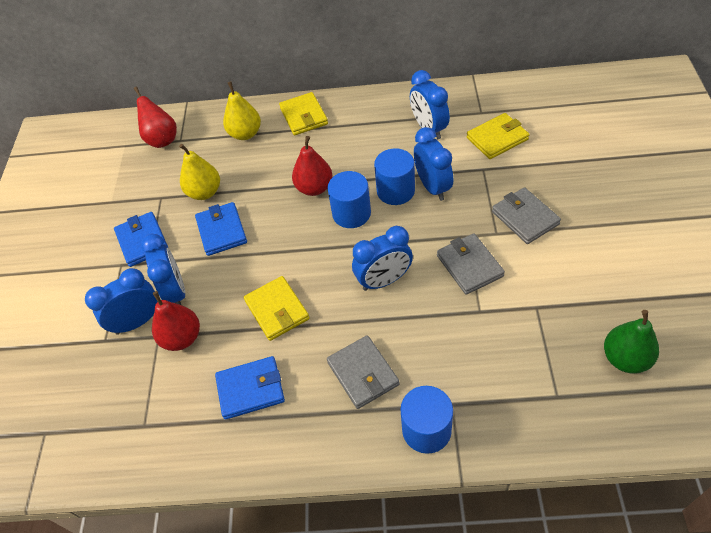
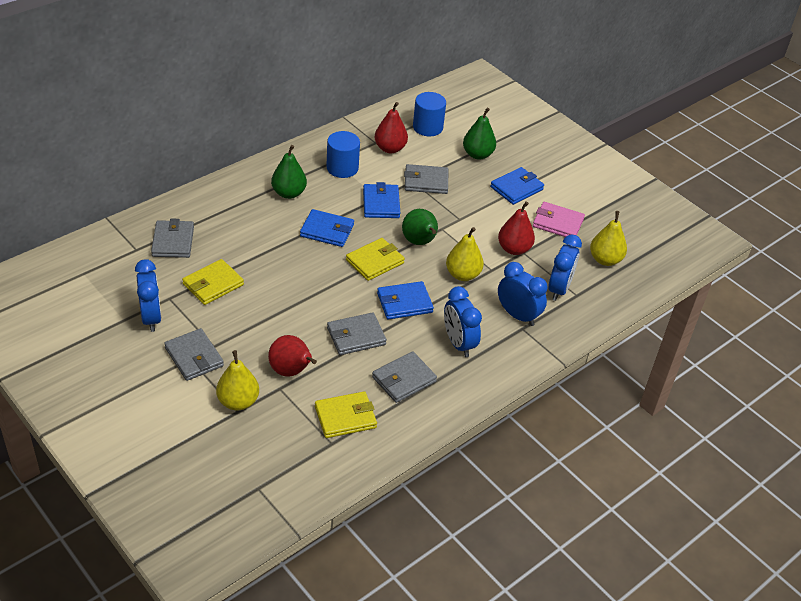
blue clock: [85,268,158,335] [141,234,185,305] [352,226,413,291] [410,70,450,139] [414,127,453,201] = 5 -> [135,259,161,332] [444,286,482,357] [498,262,548,326] [548,234,582,301] = 4
blue cylinder: [327,171,371,228] [374,148,415,205] [400,386,453,454] = 3 -> [326,131,360,178] [413,92,446,137] = 2
blue wallet: [114,212,168,267] [195,202,247,256] [215,356,285,420] = 3 -> [300,209,354,247] [363,182,400,218] [377,281,434,320] [490,167,544,205] = 4
green pear: [604,310,659,374] = 1 -> [271,145,307,199] [402,209,438,245] [463,108,496,160] = 3
grey wallet: [327,335,400,409] [437,233,505,295] [492,187,561,244] = 3 -> [151,219,194,258] [164,328,224,381] [327,312,387,355] [372,351,437,403] [404,164,448,194] = 5
pink wallet: none = 0 -> [533,202,585,237] = 1
yellow pear: [179,144,220,200] [223,82,261,140] = 2 -> [216,350,259,410] [446,227,484,281] [590,211,627,266] = 3

